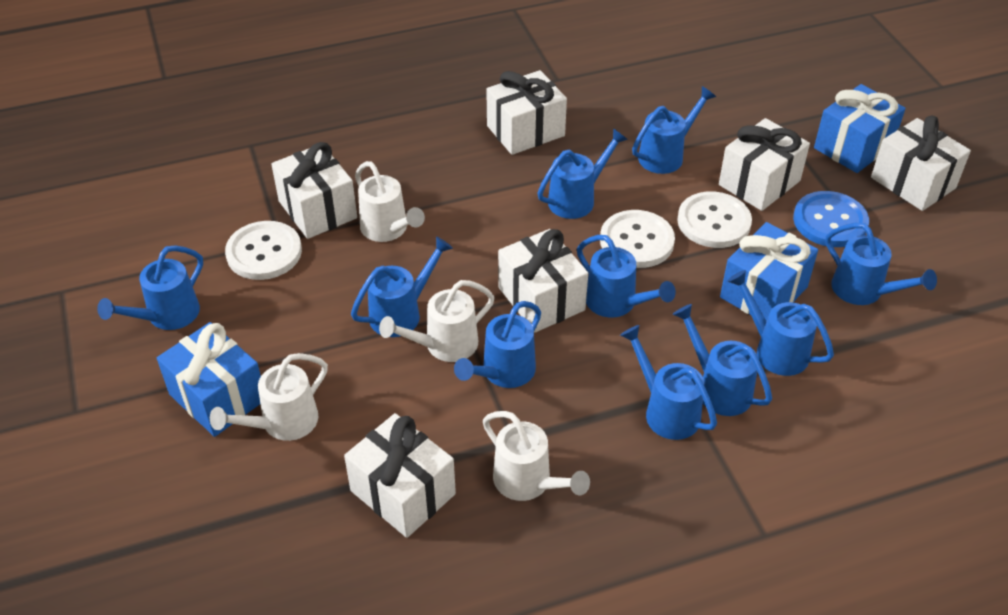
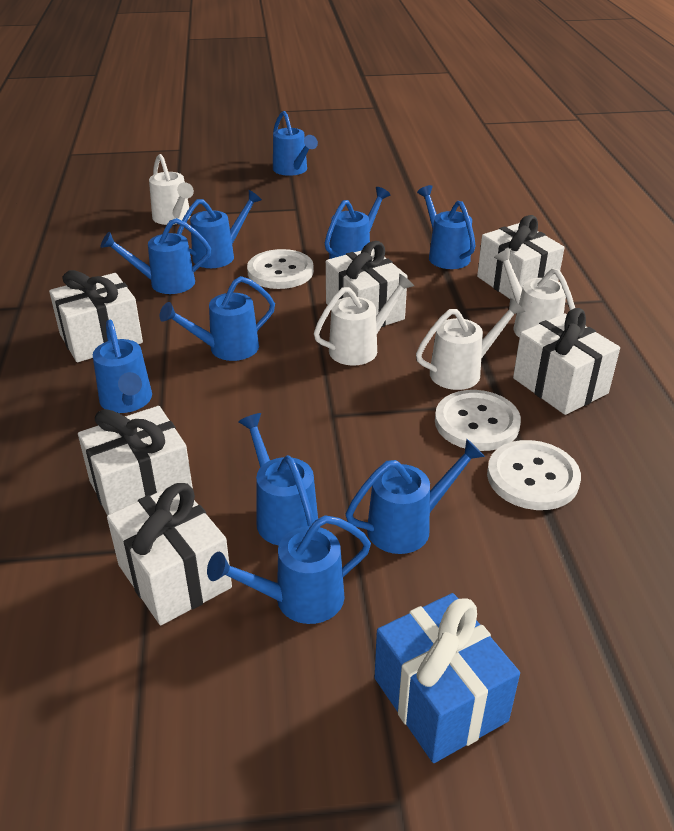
blue button: [793,191,869,247] = 1 -> none = 0
blue gift: [157,322,261,437] [720,222,818,321] [814,84,905,173] = 3 -> [375,593,520,763] = 1

